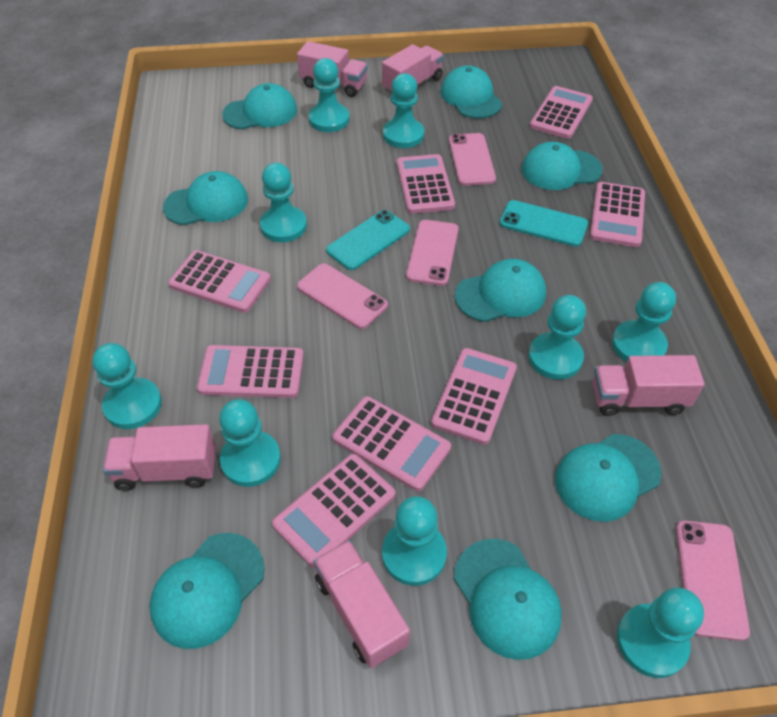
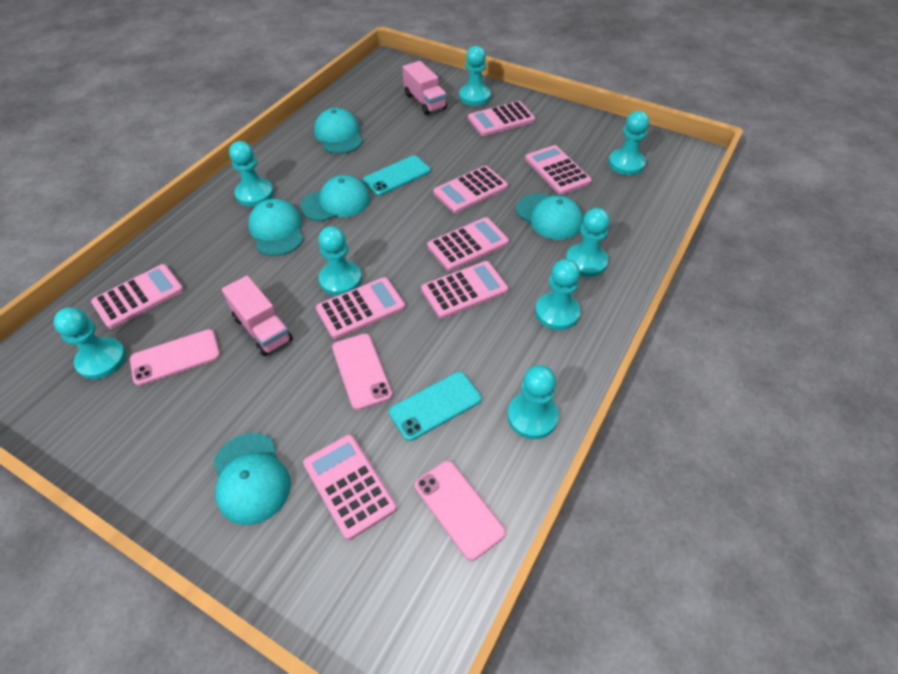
pink phone: [297,264,388,329] [406,220,459,286] [449,133,496,186] [676,520,750,641] = 4 -> [130,329,220,386] [332,334,392,410] [415,460,506,561] = 3
pink truck: [103,424,216,491] [297,41,368,97] [314,540,410,668] [382,44,444,94] [592,355,705,416] = 5 -> [222,275,293,356] [402,61,447,115] = 2
turquoise cap: [150,533,265,649] [163,171,248,225] [222,83,297,129] [441,66,502,119] [454,539,562,660] [455,259,546,322] [522,142,603,190] [555,434,662,522] = 8 -> [214,433,291,525] [248,199,303,256] [300,175,370,222] [314,108,363,154] [516,193,583,240] = 5
turquoise pawn: [93,343,162,429] [219,399,281,487] [260,163,307,242] [309,58,349,132] [382,496,447,586] [383,73,424,148] [528,295,586,380] [612,282,676,362] [617,587,704,678] = 9 -> [54,307,126,379] [229,141,274,207] [318,226,362,296] [459,46,491,106] [507,365,559,439] [535,259,581,330] [566,208,610,277] [608,111,649,175] = 8

